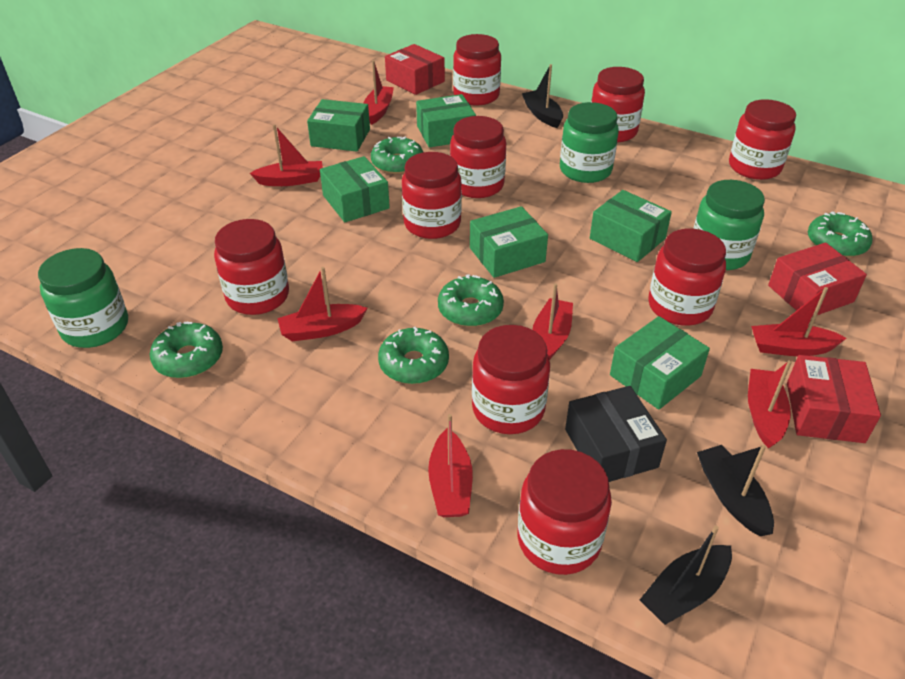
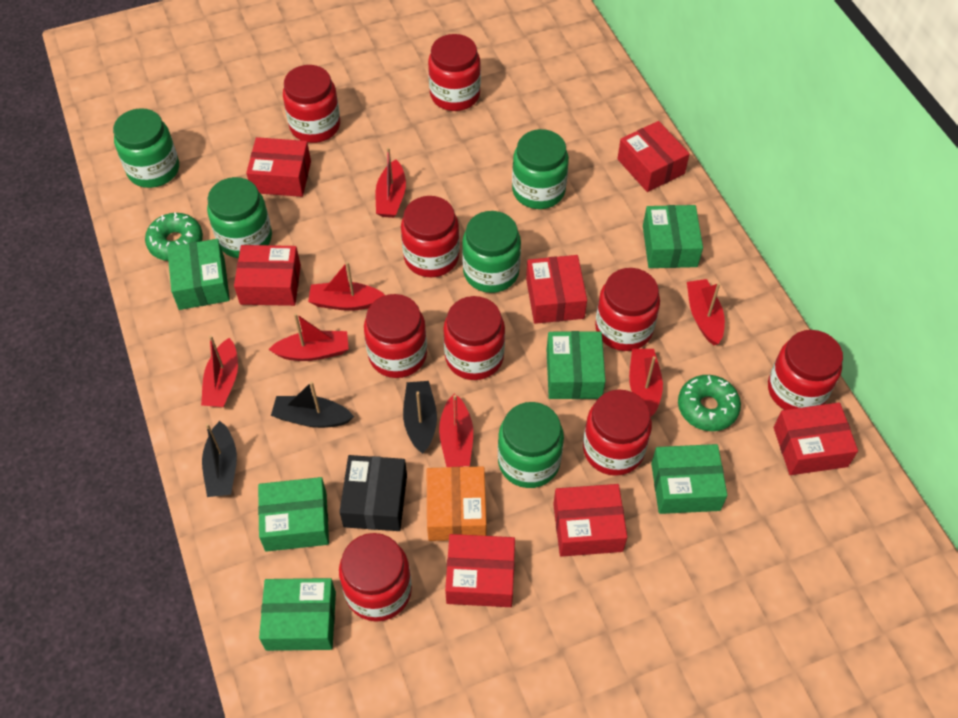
green donut: [150,322,223,378] [371,136,423,174] [378,327,449,384] [438,274,504,327] [808,211,873,257] = 5 -> [145,212,203,261] [678,375,741,431] = 2
green jar: [38,248,128,348] [560,102,619,183] [693,180,765,270] = 3 -> [113,108,179,188] [207,177,272,258] [462,211,521,293] [498,402,564,488] [512,129,569,209] = 5
orange box: none = 0 -> [427,466,487,541] = 1
red box: [385,44,445,95] [768,243,867,316] [787,355,881,443] = 3 -> [234,245,301,306] [246,137,311,197] [445,534,515,607] [526,255,587,324] [553,484,627,557] [617,121,690,192] [774,402,858,475] = 7

